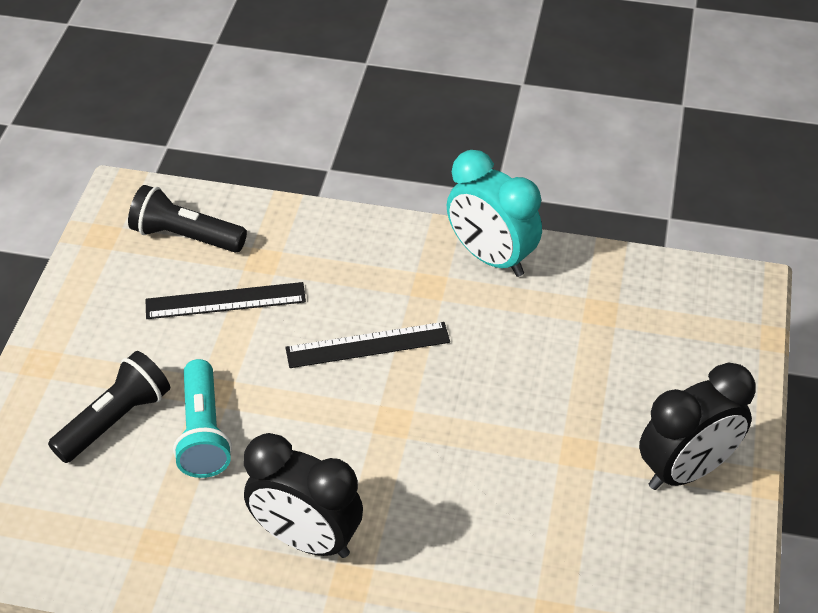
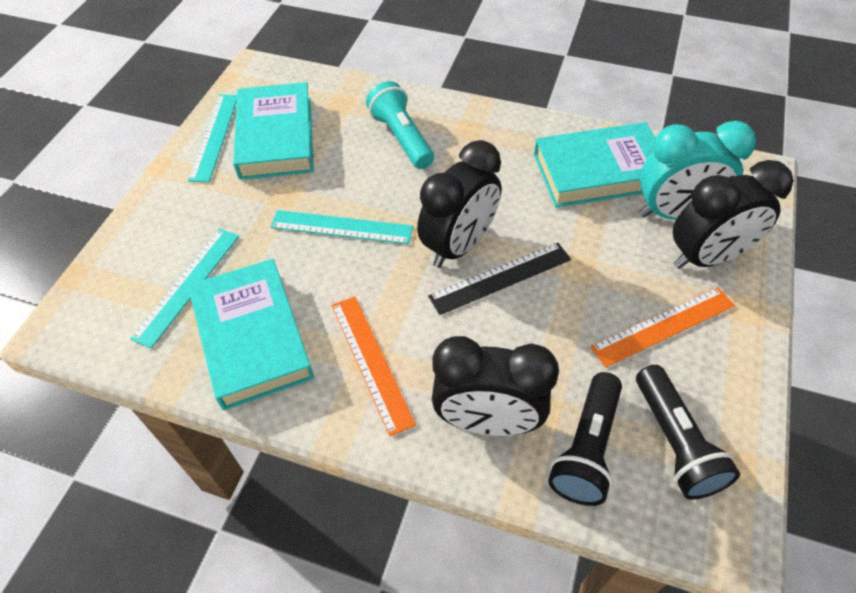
black clock: [244,433,363,558] [639,362,756,490] = 2 -> [417,140,501,268] [432,336,559,436] [673,160,794,269] = 3
black ruler: [145,282,306,319] [285,322,450,368] = 2 -> [428,243,571,315] = 1
orange ruler: none = 0 -> [331,296,416,436] [590,287,735,368] = 2
turquoise book: none = 0 -> [188,259,314,410] [233,82,314,180] [534,122,656,207] = 3
turquoise ruler: none = 0 -> [130,228,239,348] [188,94,237,182] [271,210,413,244] = 3

